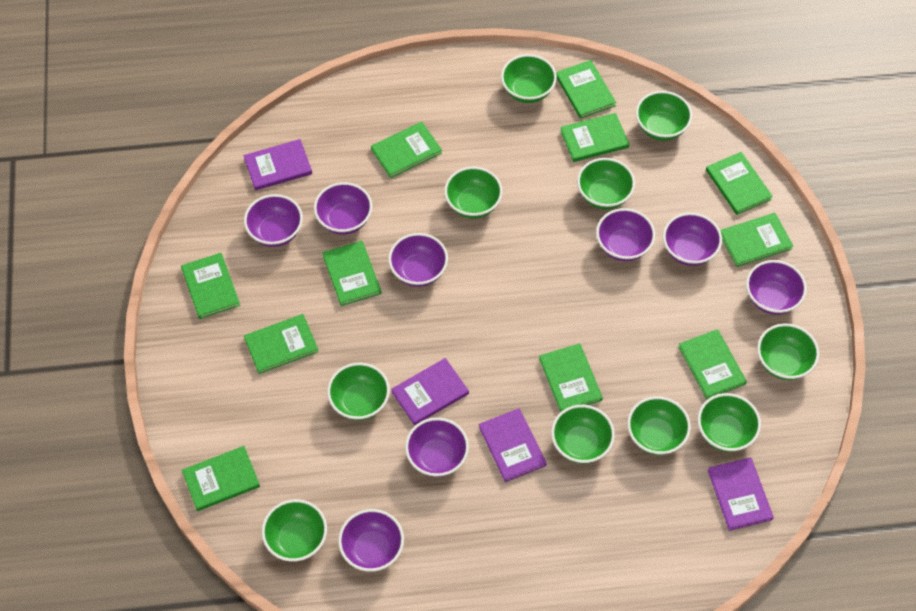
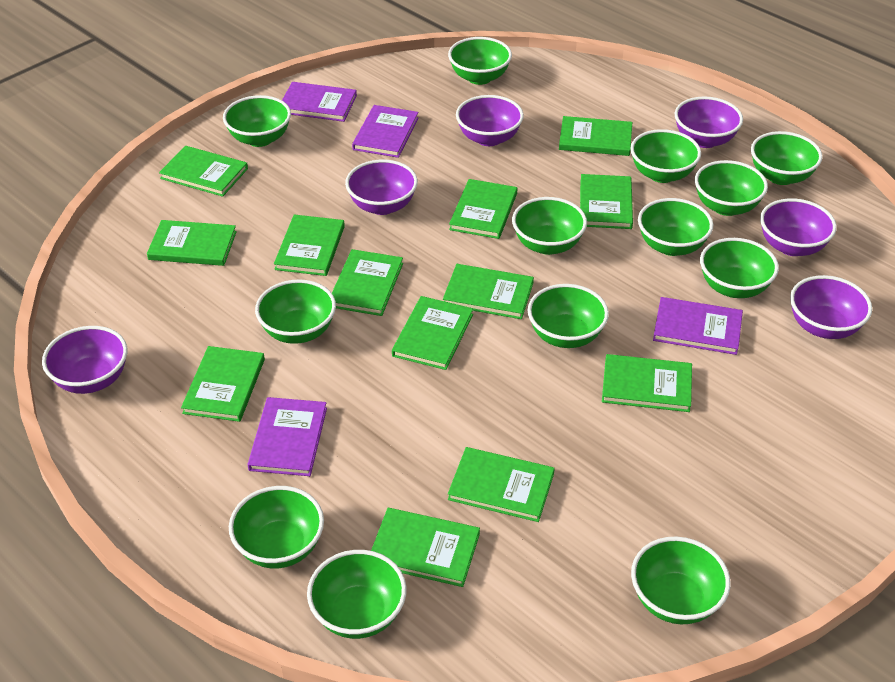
green book: [181,253,240,319] [182,446,260,511] [244,314,319,374] [322,241,381,306] [371,122,442,178] [539,343,603,412] [556,60,616,119] [560,113,629,162] [678,329,747,399] [706,152,773,215] [720,213,793,267] = 11 -> [147,220,237,266] [159,146,248,197] [181,346,265,422] [274,215,345,276] [332,249,403,316] [371,508,480,587] [392,296,473,370] [443,264,534,319] [448,447,555,522] [449,179,517,239] [559,116,632,156] [580,174,633,229] [602,354,692,412] = 13
green bowl: [261,499,327,562] [327,363,390,420] [444,167,503,218] [501,54,557,103] [551,405,615,464] [577,158,635,209] [627,396,691,455] [636,91,692,141] [697,393,761,452] [757,324,819,380] = 10 -> [223,95,291,147] [229,486,324,569] [255,279,336,344] [307,550,407,639] [448,37,512,85] [512,197,587,255] [528,284,609,348] [630,129,701,183] [631,536,731,624] [638,198,713,256] [695,160,768,216] [700,238,779,298] [751,131,822,185] = 13
purple bowl: [244,194,303,247] [314,182,372,235] [338,509,404,572] [388,233,448,287] [405,417,469,477] [596,208,655,261] [663,213,722,266] [746,260,807,315] = 8 -> [42,326,127,394] [345,160,418,215] [456,95,524,146] [675,96,743,148] [760,198,837,256] [790,275,872,339] = 6

